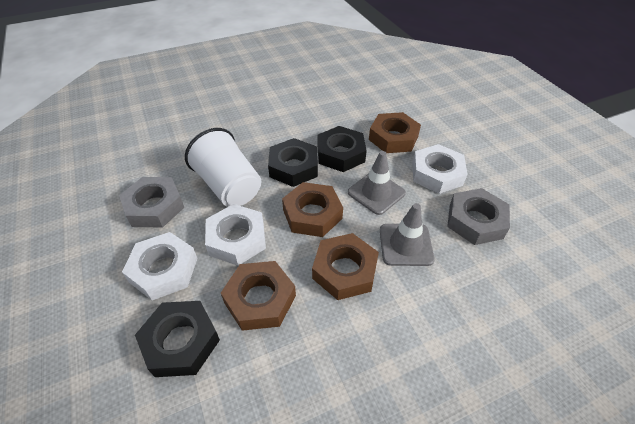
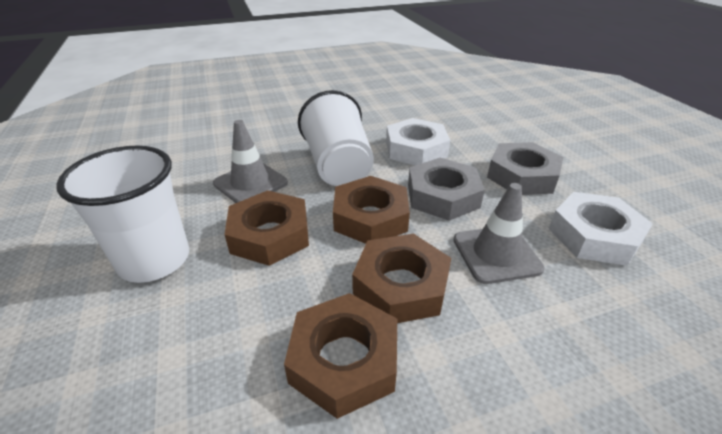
black nut: [135,301,220,377] [268,138,318,187] [317,126,367,172] = 3 -> none = 0
white cup: [185,128,261,207] = 1 -> [56,146,189,283] [298,90,374,186] = 2
white nut: [122,232,198,300] [205,204,266,266] [412,144,467,194] = 3 -> [386,118,450,165] [549,192,653,266] = 2

